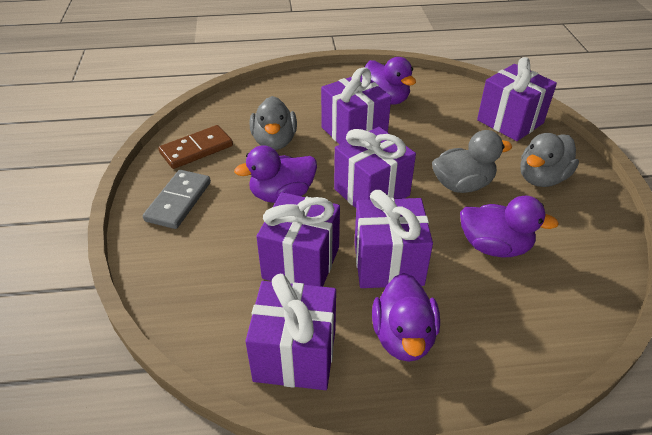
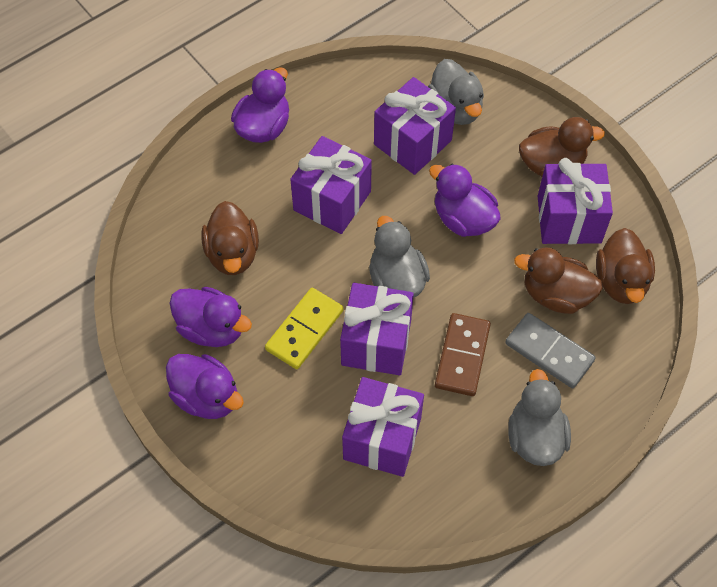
brown duck: none = 0 -> [201,201,259,275] [514,247,603,314] [519,117,605,177] [596,228,655,304] = 4
purple gift: [245,274,336,390] [256,192,340,287] [321,67,391,144] [334,127,416,208] [355,190,433,288] [477,57,557,141] = 6 -> [290,136,372,234] [340,283,414,375] [342,377,424,477] [374,77,456,175] [538,158,613,244] = 5
yellow domino: none = 0 -> [265,288,343,369] = 1

